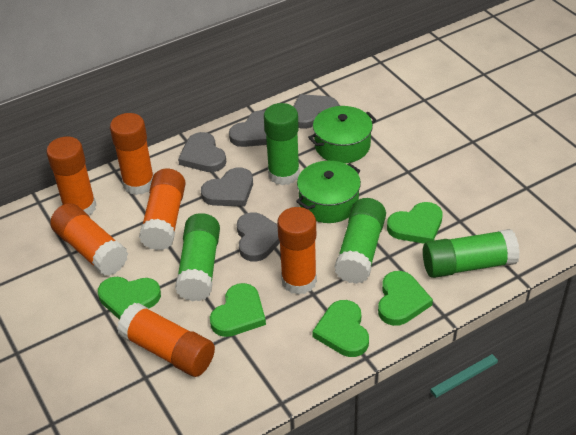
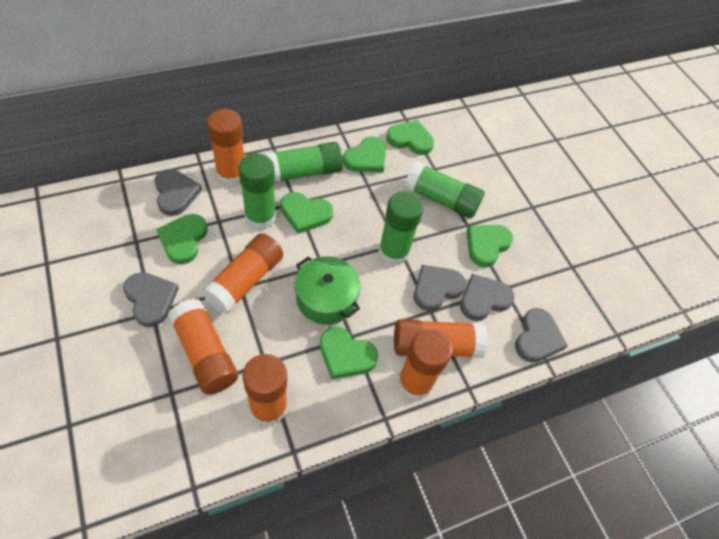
green heart: [98,277,161,320] [210,283,266,337] [312,300,369,357] [378,271,433,326] [387,202,443,244] = 5 -> [156,214,208,264] [280,192,333,234] [320,326,378,379] [343,136,386,173] [386,120,434,155] [467,225,513,267] = 6
green pot: [296,161,361,223] [308,106,376,163] = 2 -> [295,256,360,324] = 1

